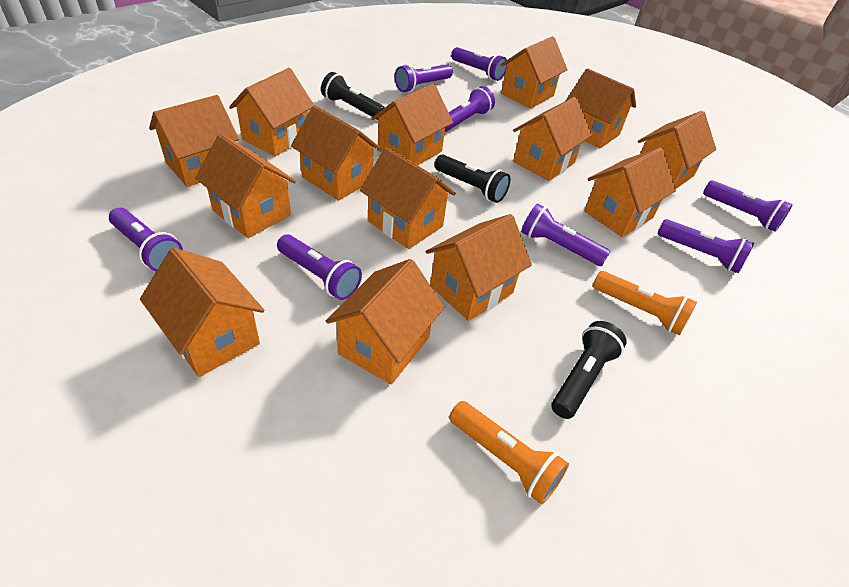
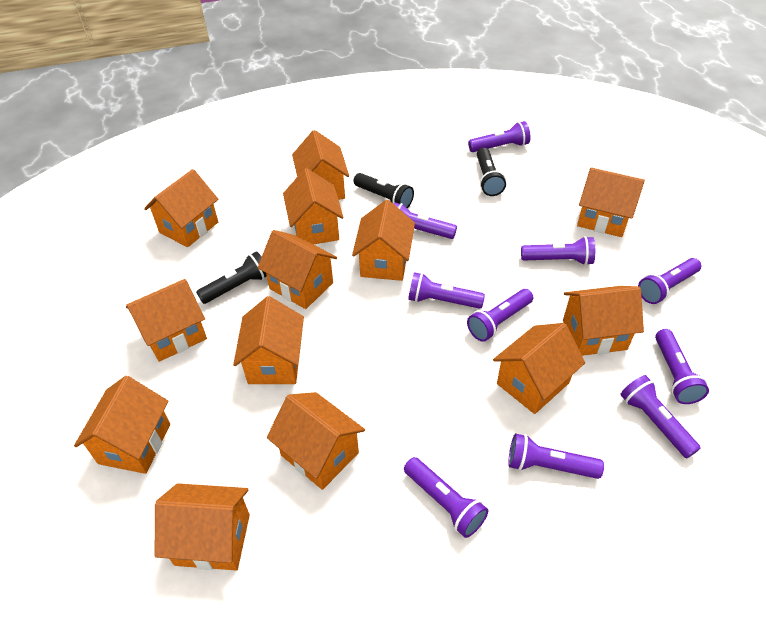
orange flashlight: [449,401,569,504] [593,271,697,335] = 2 -> none = 0
orange house: [140,248,265,377] [149,95,239,187] [195,134,296,238] [229,68,314,156] [291,105,381,201] [326,259,444,384] [360,147,456,249] [371,84,453,165] [425,214,532,321] [501,36,568,108] [513,97,592,181] [566,68,636,149] [584,148,676,237] [638,111,716,189] = 14 -> [74,376,170,474] [126,279,207,362] [144,169,218,247] [155,483,250,570] [233,296,304,384] [258,230,337,309] [267,392,365,490] [283,168,344,245] [292,130,349,200] [352,200,415,281] [493,323,585,414] [563,286,644,356] [577,167,645,237] = 13
purple flashlight: [109,208,183,271] [277,235,362,300] [395,64,453,92] [445,86,495,132] [451,47,507,81] [521,204,610,266] [658,219,754,273] [703,180,793,232] = 8 -> [394,202,457,239] [404,457,488,538] [408,272,485,309] [467,289,533,342] [468,121,531,152] [508,433,604,479] [521,236,595,265] [620,375,701,458] [638,258,701,304] [655,329,709,404] = 10

